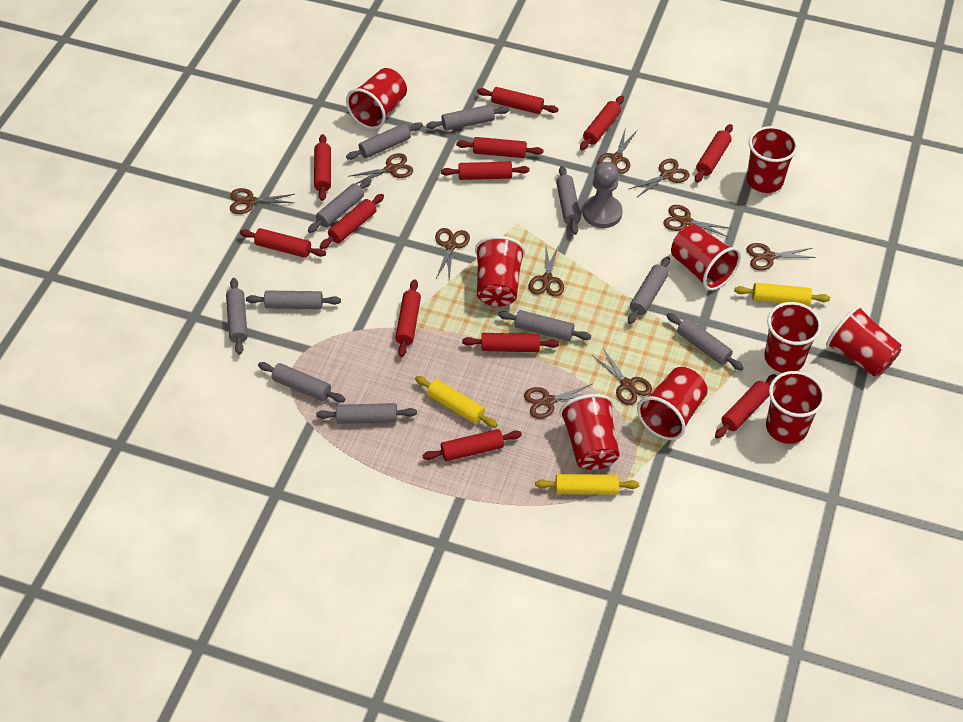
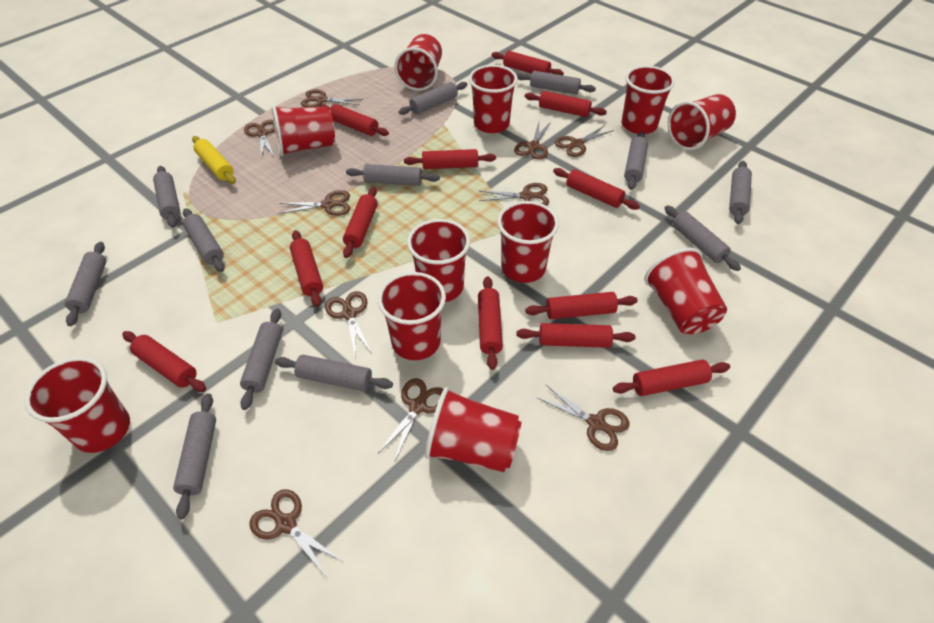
grey pawn: [583,162,623,228] = 1 -> none = 0
grey rolling pin: [226,278,248,355] [246,290,341,309] [258,362,345,402] [308,178,372,233] [316,403,417,424] [346,122,423,160] [426,105,510,131] [498,310,591,341] [556,166,581,235] [628,256,670,324] [667,313,744,371] = 11 -> [65,242,106,326] [153,166,180,228] [173,394,216,519] [183,208,225,272] [240,308,283,410] [275,355,393,391] [346,164,440,186] [399,82,467,115] [516,71,596,95] [624,132,648,190] [665,205,741,271] [729,161,752,224] = 12
red cup: [346,68,407,129] [475,236,525,307] [559,394,620,470] [637,367,708,440] [671,224,741,291] [747,126,798,193] [764,302,822,373] [766,371,825,444] [826,305,901,377] = 9 -> [24,357,130,453] [272,105,335,156] [378,272,446,360] [394,34,442,91] [407,219,470,302] [425,387,522,472] [469,65,518,133] [497,201,559,283] [621,66,675,134] [644,248,727,334] [668,94,736,150] = 11
yellow rolling pin: [415,376,498,428] [535,474,639,495] [734,283,830,306] = 3 -> [192,136,236,184] = 1

